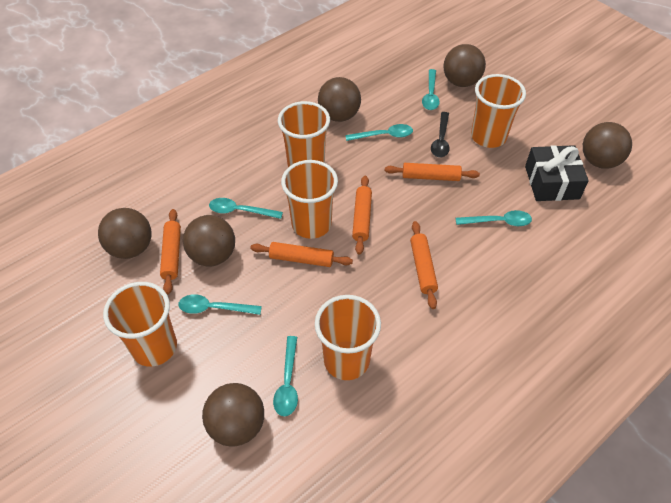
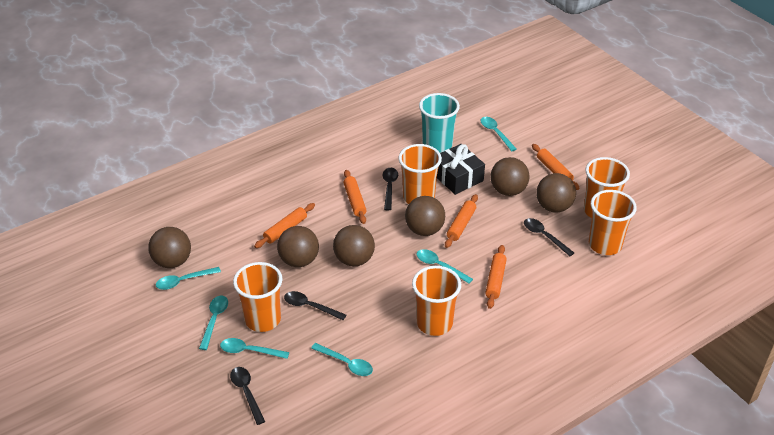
black spoon: [431,112,450,157] = 1 -> [230,367,265,425] [284,291,346,320] [383,168,398,210] [524,218,574,256] = 4
turquoise cup: none = 0 -> [419,93,460,153] = 1

